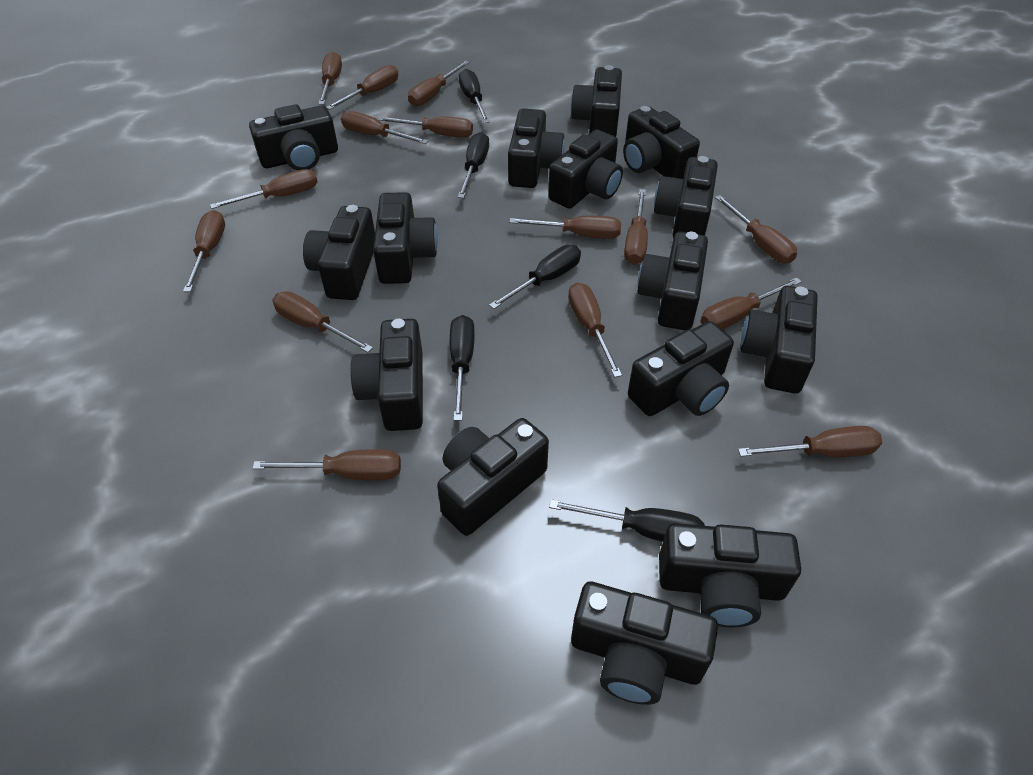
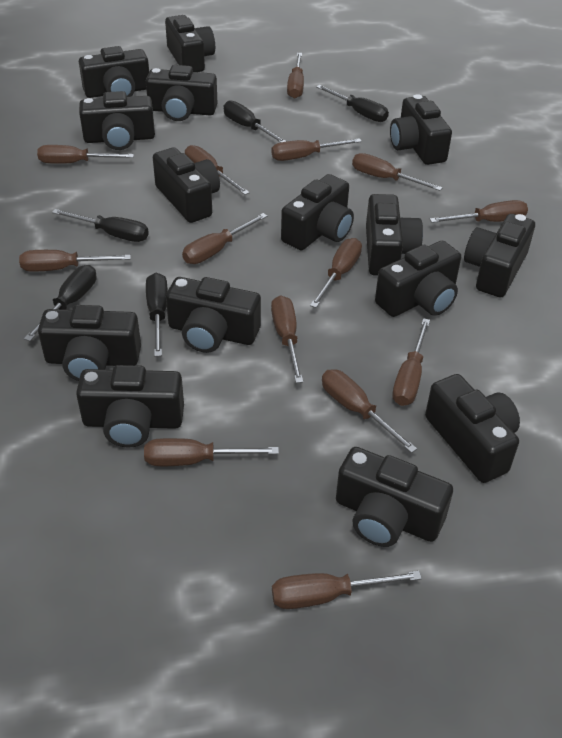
brown screwdriver: [183,210,225,292] [210,169,318,209] [252,449,401,480] [273,291,373,353] [319,52,342,105] [327,65,398,110] [341,111,429,144] [378,116,473,138] [408,61,469,106] [509,215,621,239] [568,283,622,377] [624,189,648,265] [701,277,802,329] [715,195,797,263] [738,426,882,457] = 15 -> [19,250,131,272] [37,145,134,164] [144,438,279,466] [182,213,267,264] [185,145,250,195] [271,138,362,161] [271,295,303,383] [272,571,422,609] [287,53,304,99] [310,238,362,308] [322,370,417,453] [352,153,443,191] [392,318,430,406] [430,200,528,223] = 14

